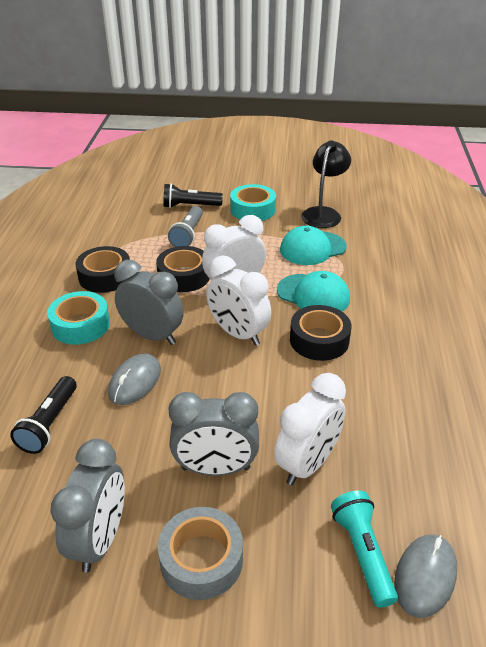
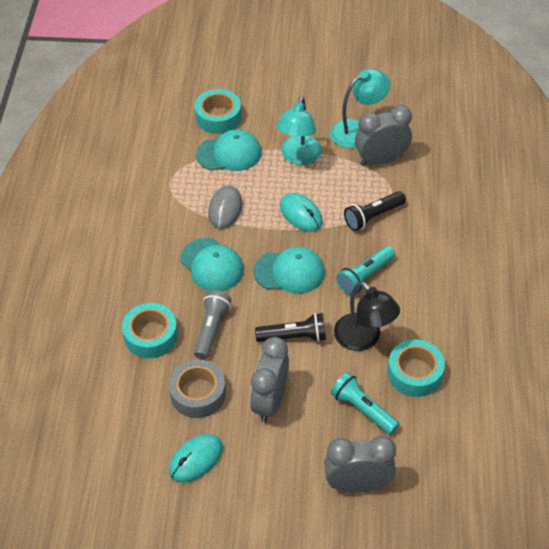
black tape: [75,246,130,293] [156,246,210,292] [290,305,352,361] = 3 -> none = 0
grey mouse: [108,353,161,405] [394,534,457,618] = 2 -> [208,186,242,229] = 1
turquoise cap: [277,271,350,311] [280,226,347,265] = 2 -> [180,238,244,291] [196,129,261,171] [254,247,325,294] = 3
turquoise flashlight: [331,491,398,608] = 1 -> [331,372,399,435] [336,246,395,295] = 2
turquoise lamp: none = 0 -> [276,96,322,165] [330,69,390,148] = 2
turquoise mouse: none = 0 -> [169,434,223,483] [280,193,323,232] = 2
turquoise tape: [47,291,110,345] [230,184,276,221] = 2 -> [122,303,178,358] [195,89,241,134] [388,339,445,397] = 3
white clock: [202,215,266,280] [206,255,271,346] [275,373,346,485] = 3 -> none = 0

